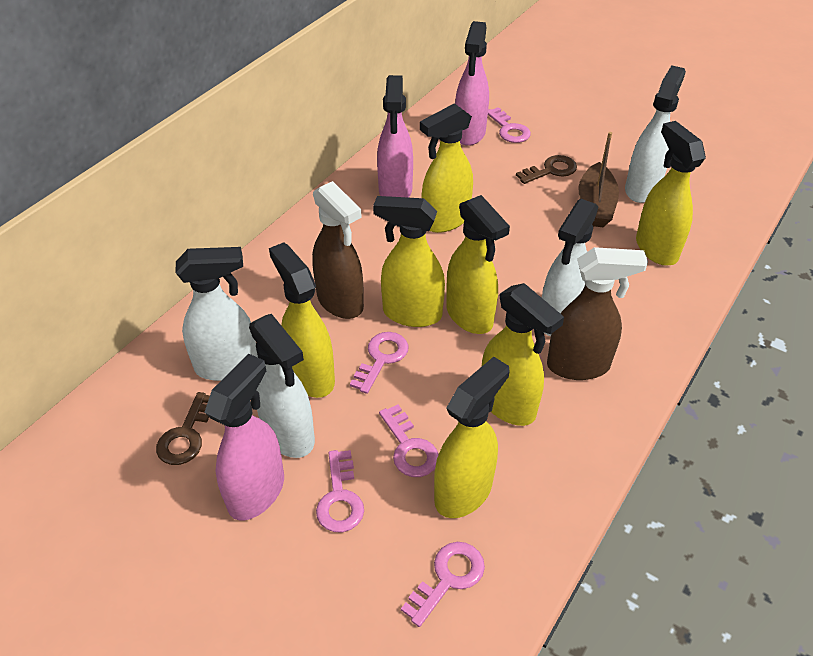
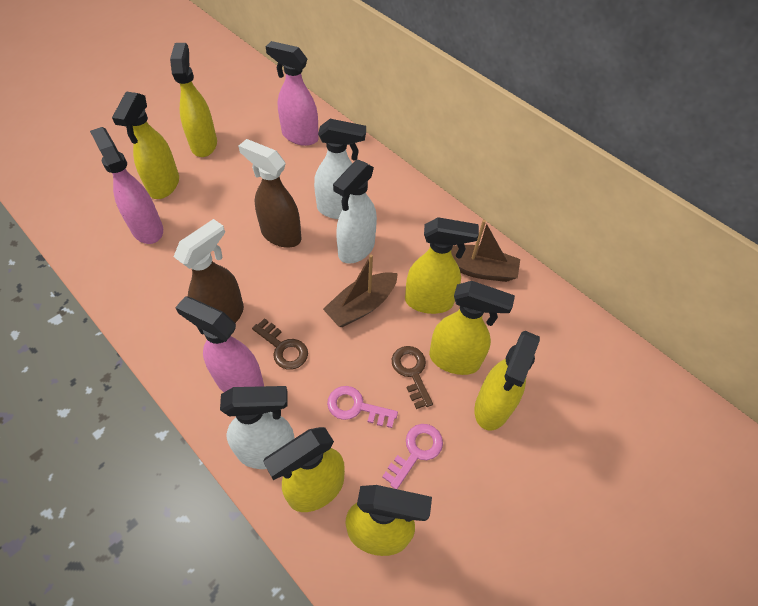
brown boat: [578,132,619,227] = 1 -> [323,254,398,327] [451,220,520,282] = 2
pink key: [316,450,364,532] [350,332,409,394] [379,405,439,477] [401,542,485,627] [488,107,531,143] = 5 -> [327,386,398,428] [382,424,443,489] = 2
white spray bottle: [176,247,258,381] [249,314,315,458] [542,199,598,336] [625,65,686,203] = 4 -> [220,386,295,469] [314,119,366,219] [333,159,377,264] = 3

